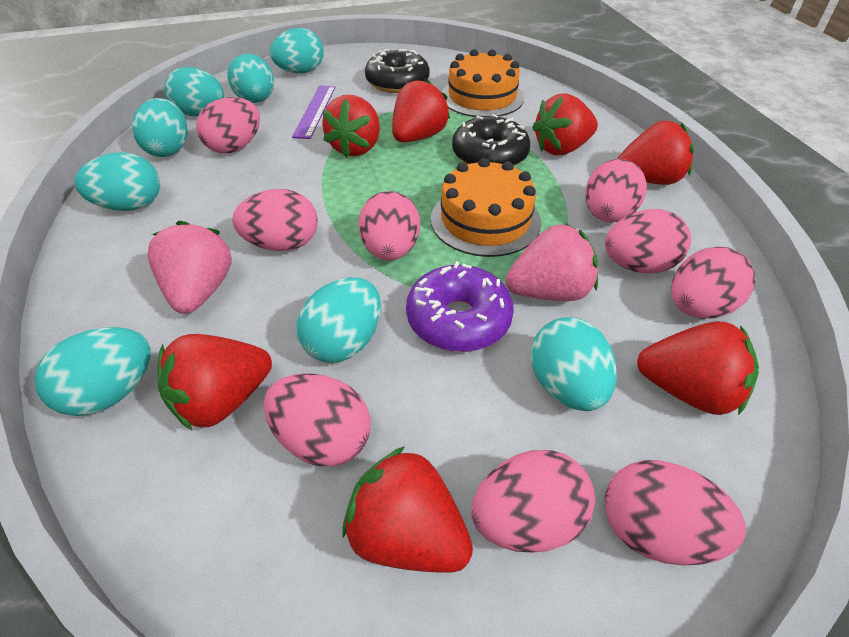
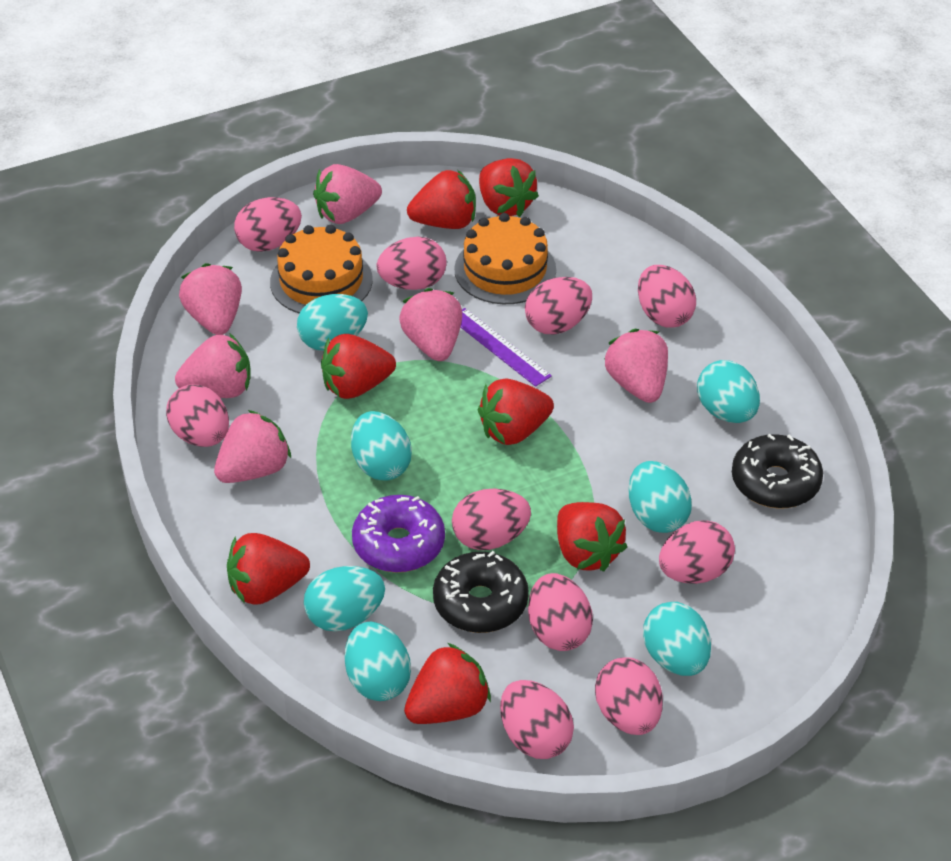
pink egg: [196,97,260,153] [232,189,318,251] [264,373,371,466] [358,191,420,261] [471,450,595,553] [585,159,647,222] [605,209,691,273] [605,460,746,566] [671,246,756,319] = 9 -> [166,384,229,447] [234,197,302,252] [377,237,447,290] [452,488,531,550] [500,680,574,759] [525,277,592,334] [528,573,593,651] [595,657,663,735] [638,265,696,328] [659,520,735,584] = 10
pink strawberry: [147,221,232,314] [505,224,598,301] = 2 -> [175,333,251,398] [179,263,242,335] [214,410,291,483] [313,164,382,224] [399,288,462,361] [604,329,668,403] = 6
turquoise egg: [34,327,150,416] [74,152,160,211] [131,98,188,157] [164,67,224,116] [227,54,274,103] [270,28,324,73] [297,277,381,363] [531,317,617,411] = 8 -> [297,294,368,351] [304,566,385,631] [345,622,411,701] [351,411,412,480] [628,461,692,533] [643,602,711,676] [697,360,760,423] = 7

